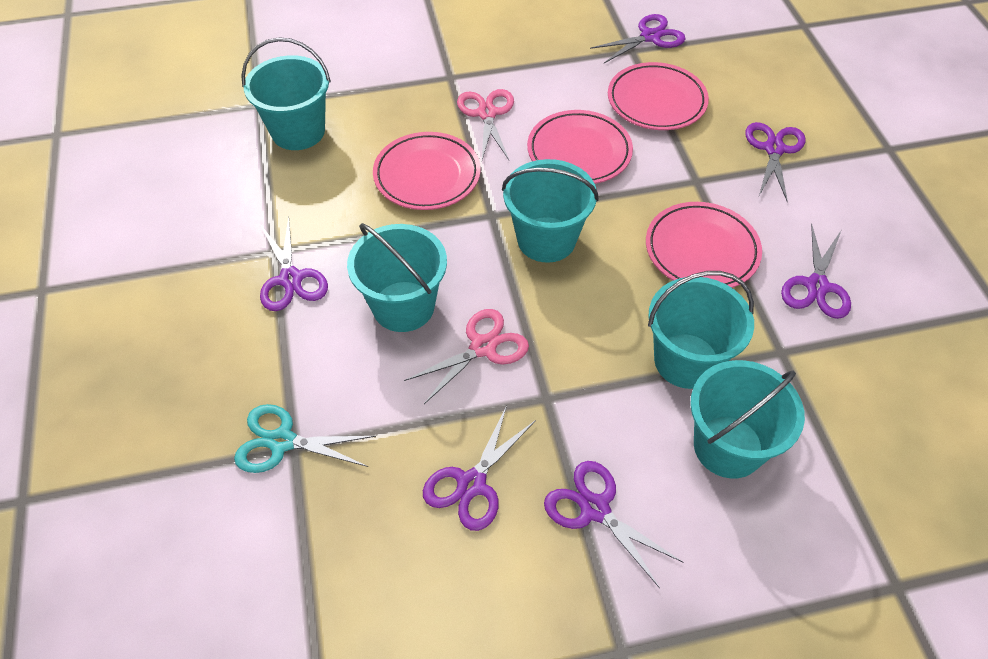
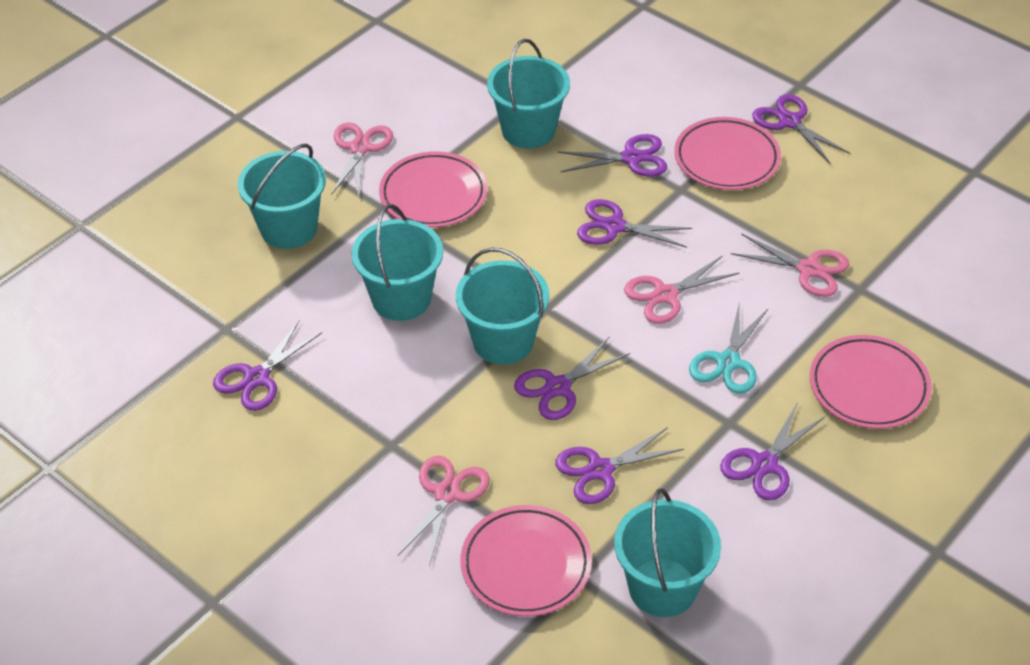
pink scissors: [404,309,529,404] [457,89,514,160] = 2 -> [331,123,393,196] [398,456,490,566] [624,255,740,324] [731,233,849,297] = 4
purple scissors: [260,217,328,311] [423,405,536,531] [544,461,683,588] [590,14,686,63] [745,122,805,202] [781,223,851,319] = 6 -> [213,321,322,411] [514,336,630,420] [555,427,684,504] [558,134,667,177] [577,199,692,248] [720,402,825,501] [752,94,851,164] = 7

